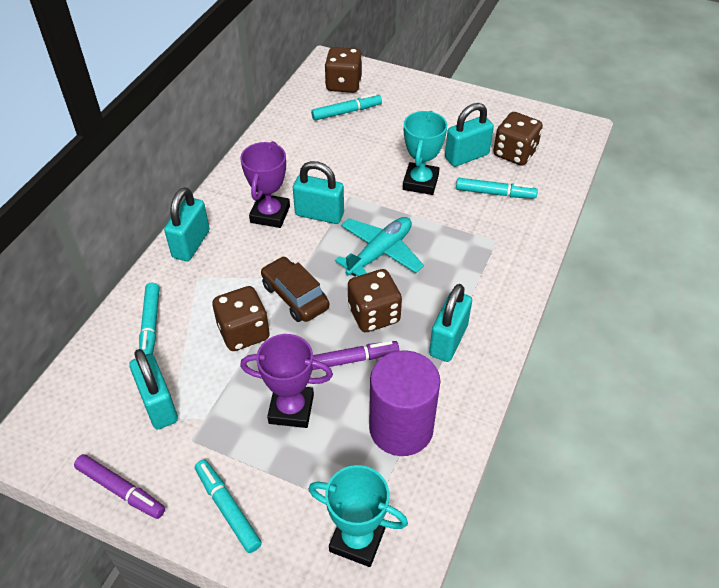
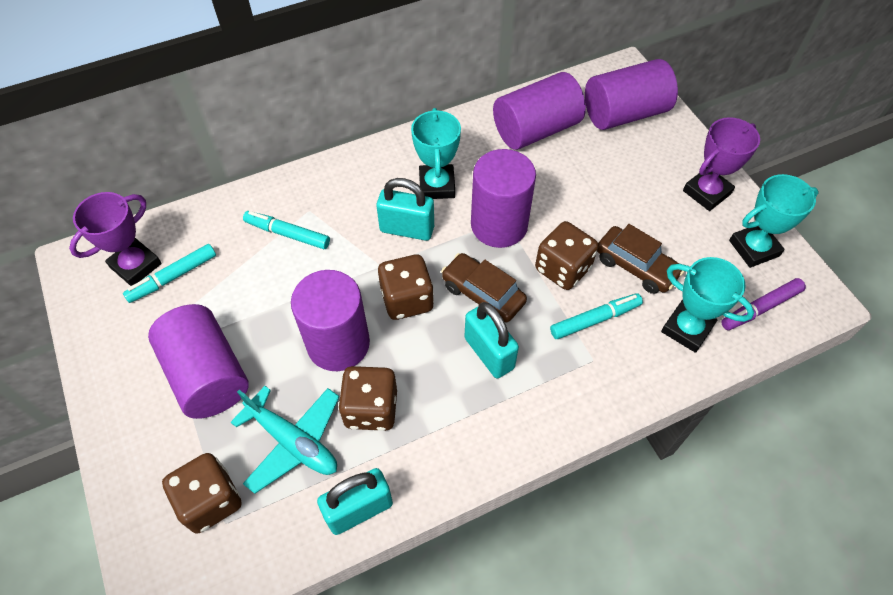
brown car: [261,256,329,322] = 1 -> [441,253,527,322] [597,224,685,294] = 2
purple cylinder: [369,350,440,456] = 1 -> [148,304,249,419] [291,270,370,371] [471,149,536,248] [493,72,586,150] [585,59,678,130] = 5
purple marker: [74,454,165,519] [312,341,399,370] = 2 -> [721,278,806,330] = 1
turquoise marker: [139,283,159,355] [195,460,262,553] [311,93,382,120] [456,178,538,199] = 4 -> [123,244,216,303] [243,211,330,249] [550,293,643,339] = 3
turquoise padlock: [129,349,178,429] [164,187,210,261] [293,161,344,224] [429,284,472,362] [445,103,494,167] = 5 -> [317,468,393,535] [376,178,434,241] [464,302,519,379] = 3
turquoise trophy: [308,465,408,567] [403,111,447,195] = 2 -> [411,108,461,199] [661,257,754,353] [729,174,819,268] = 3

